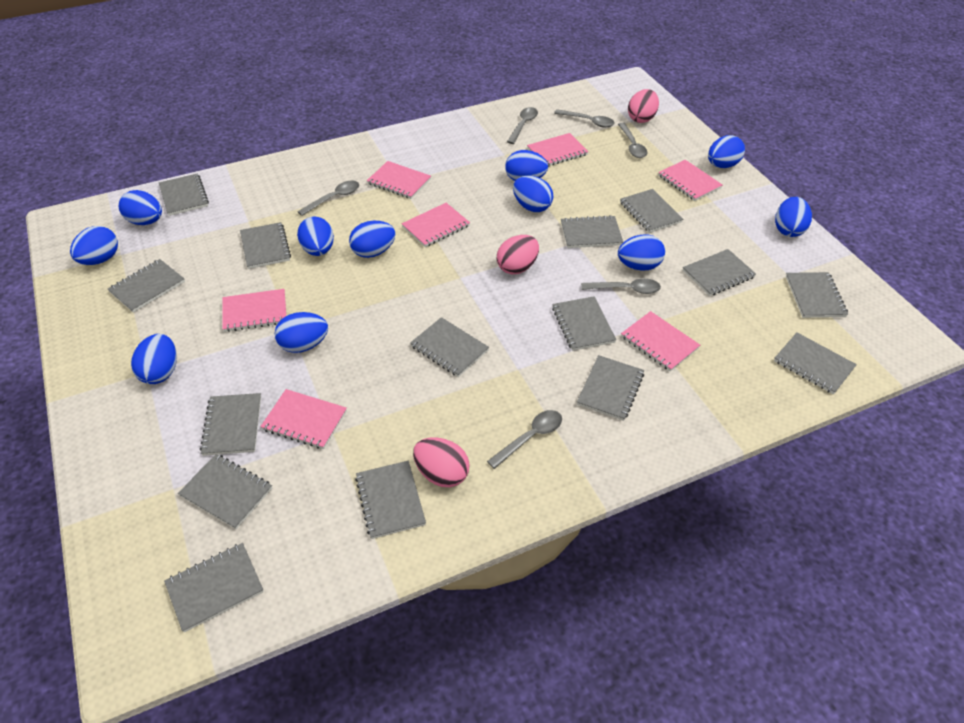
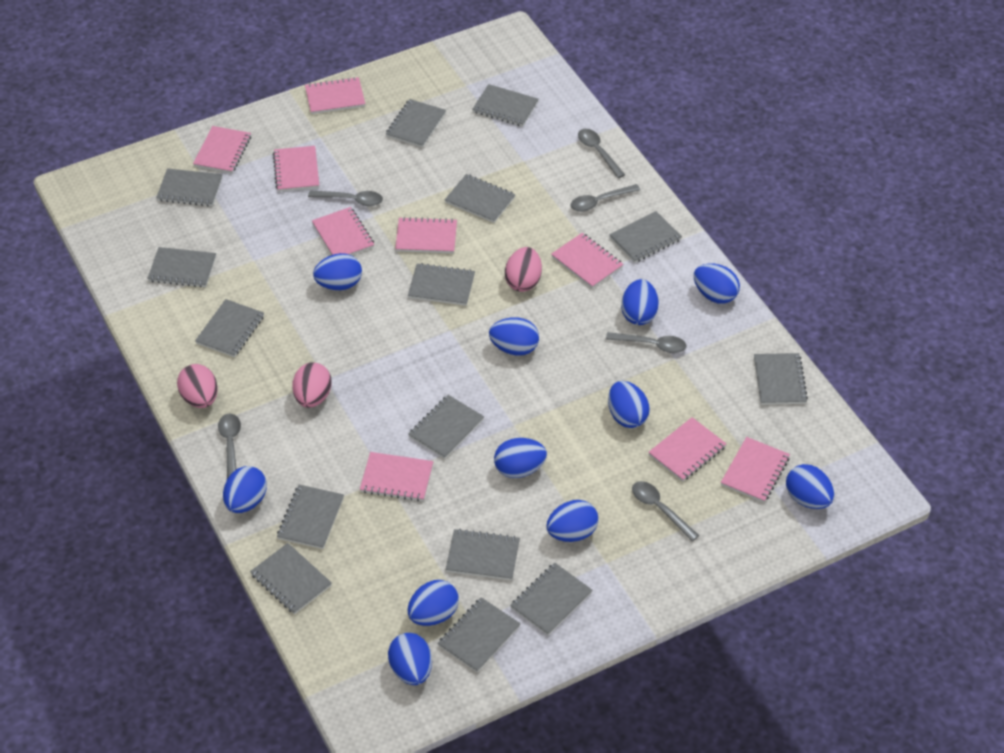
pink notebook: [222,289,286,332] [260,389,347,449] [367,161,431,199] [402,203,470,247] [527,133,588,167] [621,311,700,371] [658,160,722,201] = 7 -> [193,126,251,173] [273,146,319,192] [305,77,365,114] [312,207,374,255] [360,452,433,501] [395,217,457,253] [551,233,623,288] [648,417,727,482] [721,437,790,503] = 9

